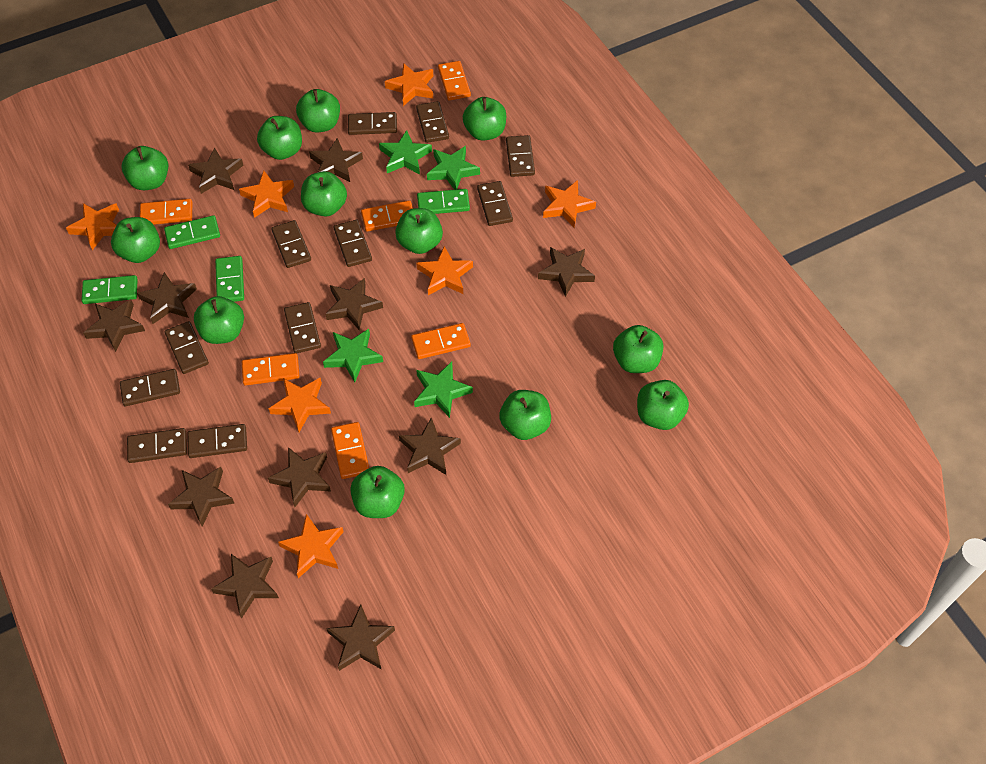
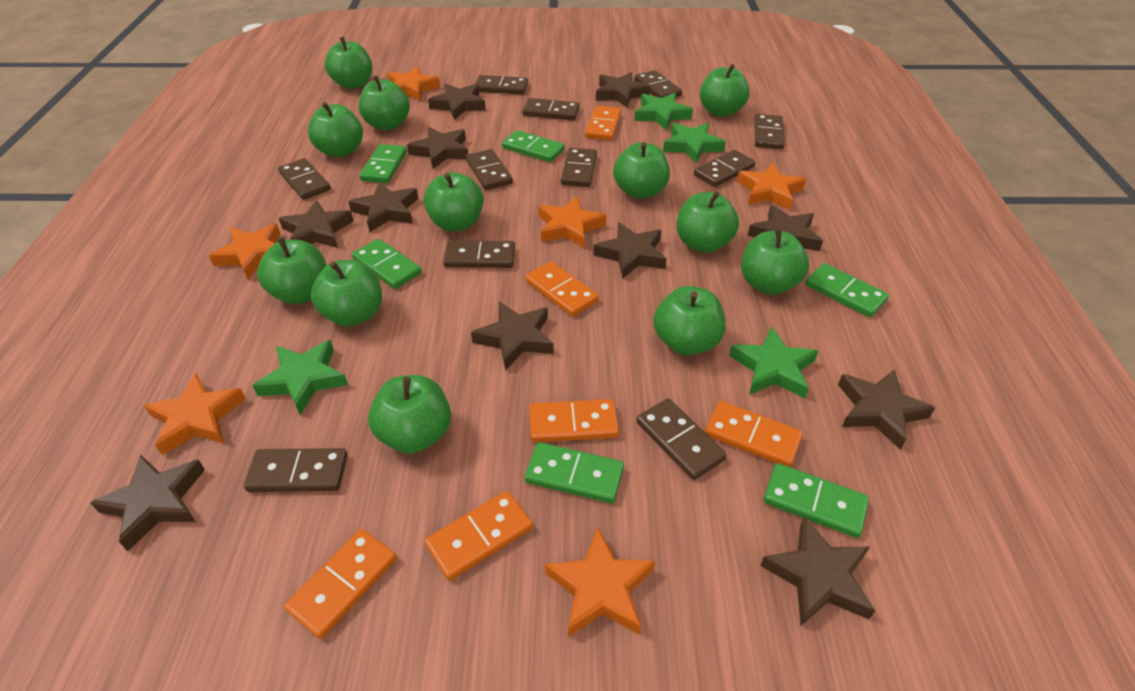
green domino: [81,275,138,304] [164,215,220,249] [215,256,244,302] [417,189,470,214] = 4 -> [352,239,422,289] [359,144,407,183] [502,130,565,162] [524,442,624,503] [763,463,869,538] [805,263,889,317] = 6
orange star: [66,203,119,250] [239,171,294,218] [269,378,331,432] [278,514,343,578] [385,63,433,106] [416,246,473,295] [543,180,596,228] = 7 -> [144,373,246,455] [209,224,281,279] [387,67,440,101] [538,196,606,248] [545,527,655,637] [737,163,806,210] = 6

